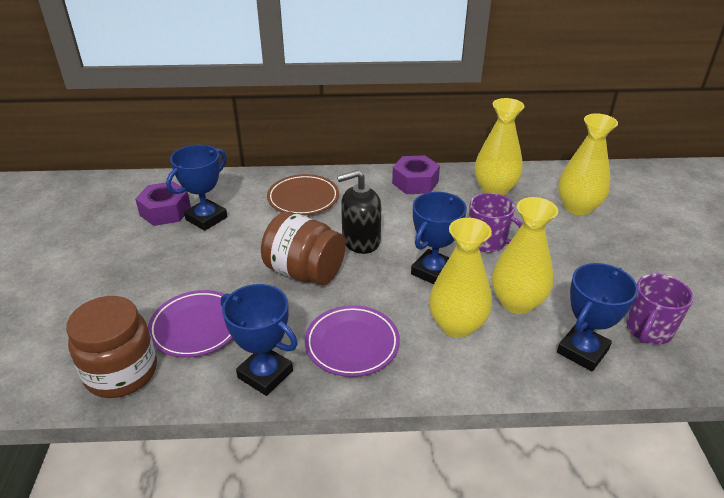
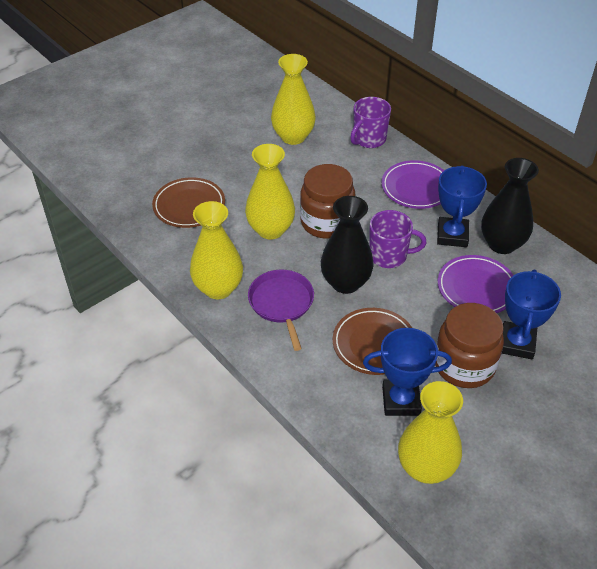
black soap dispenser: [337,170,381,254] = 1 -> none = 0
black vase: none = 0 -> [321,196,374,294] [481,158,539,254] = 2
blue trophy: [166,145,228,231] [221,284,298,396] [411,192,467,284] [557,263,638,371] = 4 -> [363,328,452,416] [437,165,487,247] [502,270,561,359] = 3
brown plate: [267,174,339,215] = 1 -> [152,177,225,228] [333,308,412,375] = 2
purple nut: [135,181,191,226] [392,155,440,194] = 2 -> none = 0
purple pan: none = 0 -> [248,270,314,351] = 1

